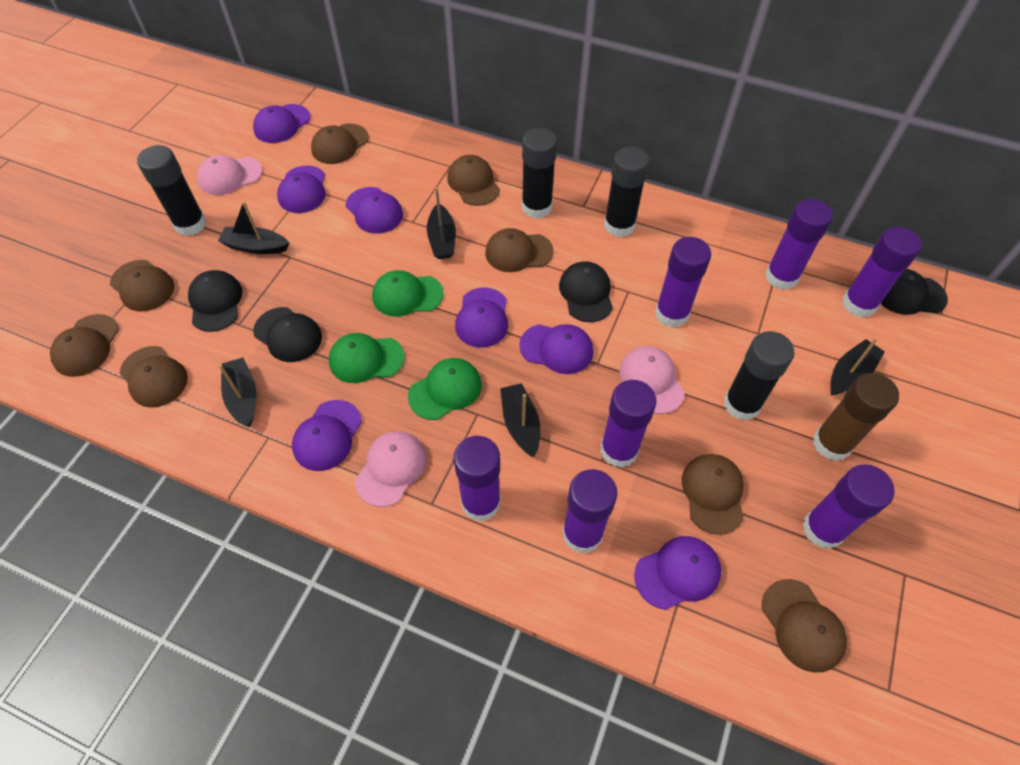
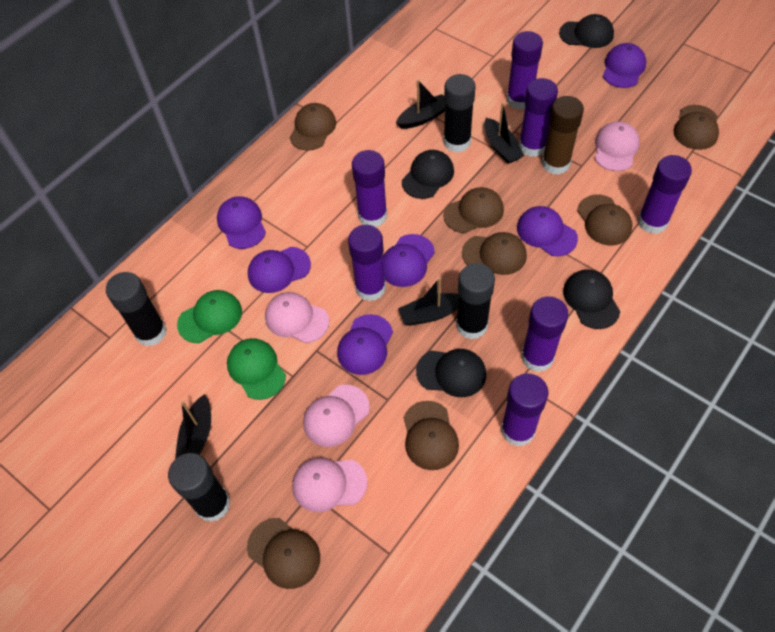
black boat: [218,201,289,254] [219,357,257,427] [427,187,456,259] [500,383,540,457] [830,338,885,395] = 5 -> [175,394,211,459] [396,80,445,129] [398,277,459,326] [484,103,524,164] = 4
brown cap: [50,314,119,377] [110,260,174,312] [119,346,188,408] [311,124,369,164] [447,155,500,206] [485,228,554,272] [682,454,744,535] [762,579,847,673] = 8 -> [247,518,320,589] [289,103,336,151] [403,401,459,470] [443,187,504,233] [462,232,527,275] [577,195,633,245] [674,105,719,150] = 7
green cap: [329,333,405,383] [372,270,444,317] [408,358,482,420] = 3 -> [177,290,242,343] [227,338,286,400] = 2
pink cap: [197,155,263,195] [355,431,427,507] [619,346,685,414] = 3 -> [265,292,329,343] [292,457,367,512] [303,385,370,447] [595,121,640,171] = 4
purple cap: [253,104,310,143] [277,165,325,213] [292,400,362,471] [346,187,403,234] [455,287,508,348] [519,324,594,374] [634,536,721,610] = 7 -> [217,196,266,249] [248,247,311,293] [337,314,393,375] [383,234,435,287] [517,206,578,256] [603,43,646,88] = 6

